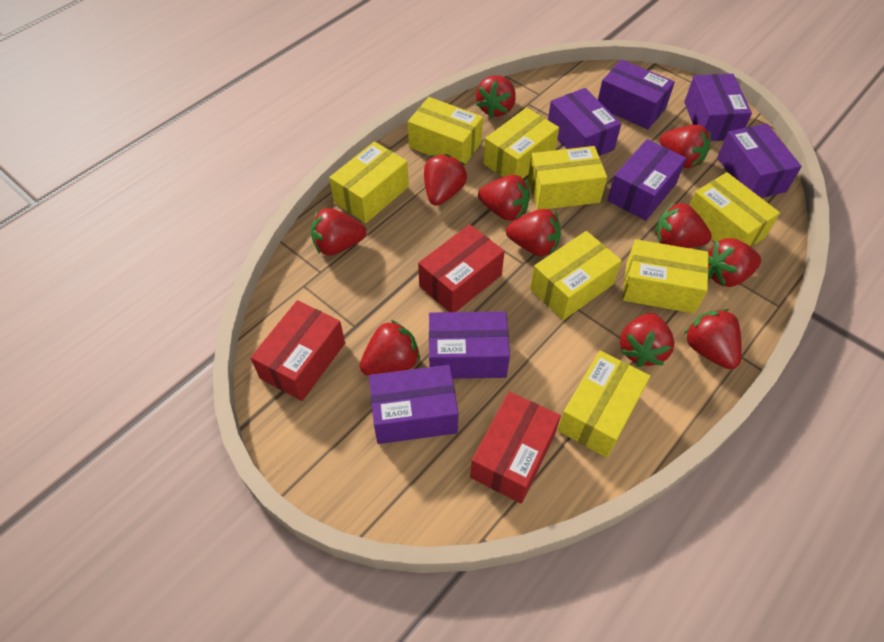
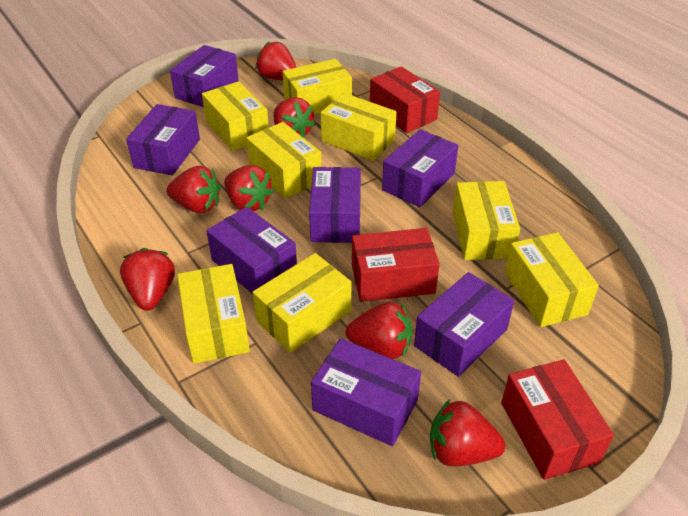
red strawberry: [311,208,366,255] [360,320,420,376] [424,154,467,206] [476,75,516,118] [478,175,530,221] [506,209,561,256] [620,313,675,367] [655,202,712,248] [660,125,711,168] [684,309,742,369] [708,238,761,287] = 11 -> [120,248,175,311] [166,166,221,213] [224,165,274,211] [255,42,297,80] [273,97,315,138] [345,302,412,359] [430,399,506,466] = 7

